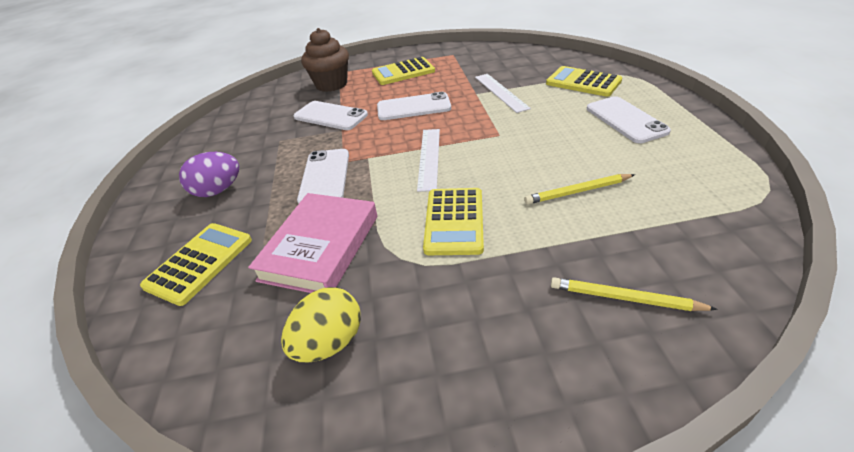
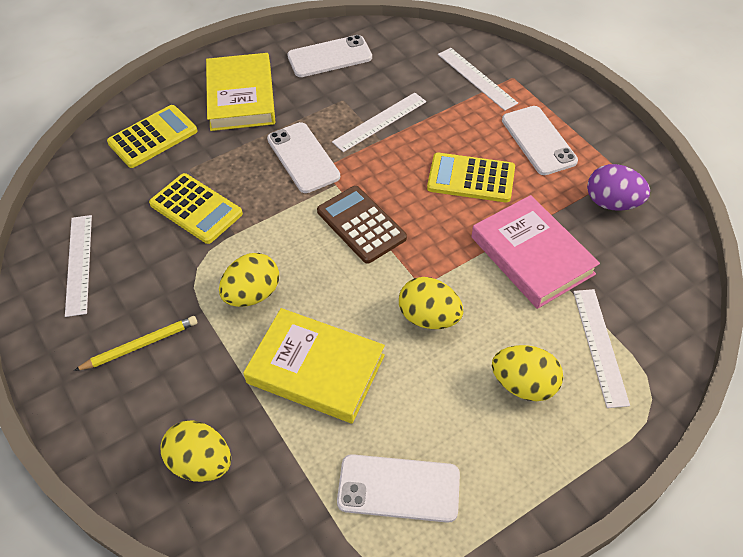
brown calculator: none = 0 -> [317,186,407,264] = 1
brown cupcake: [301,28,349,92] = 1 -> none = 0
white ruler: [417,129,440,192] [475,74,531,113] = 2 -> [65,215,92,317] [332,92,426,152] [438,48,518,111] [573,289,630,408] = 4
yellow book: none = 0 -> [206,53,275,131] [243,308,385,423] = 2
yellow calculator: [140,223,252,306] [372,57,435,85] [423,188,484,255] [546,66,622,97] = 4 -> [107,105,198,168] [149,173,243,244] [427,153,515,202] = 3
yellow egg: [281,287,361,362] = 1 -> [160,420,231,482] [219,253,279,307] [399,277,463,329] [492,345,563,401] = 4
yellow pencil: [524,174,635,204] [551,277,718,311] = 2 -> [74,316,198,371] = 1

